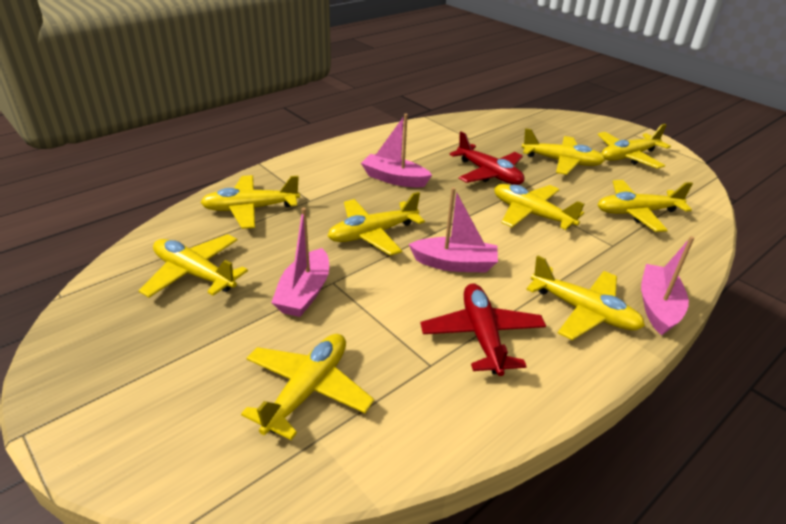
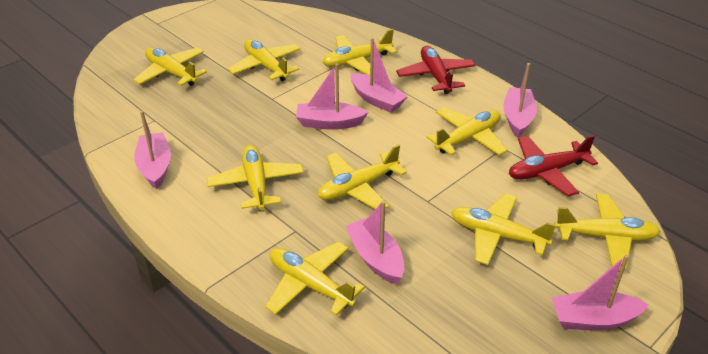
pink boat: [271,207,329,317] [361,114,432,188] [408,187,498,272] [641,236,694,336] = 4 -> [134,111,171,189] [296,63,368,130] [346,201,404,284] [351,38,408,113] [503,63,537,137] [552,255,649,331] = 6

